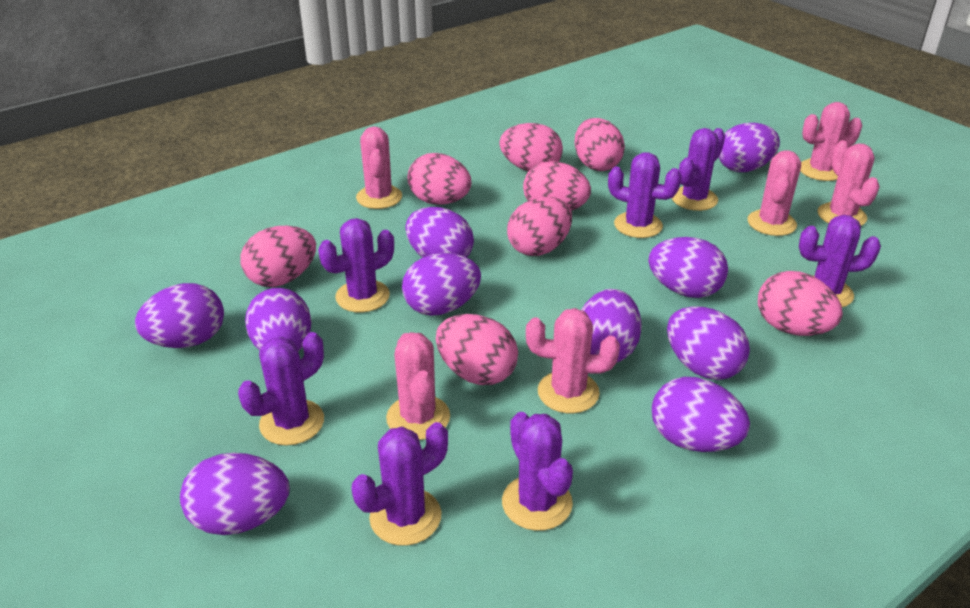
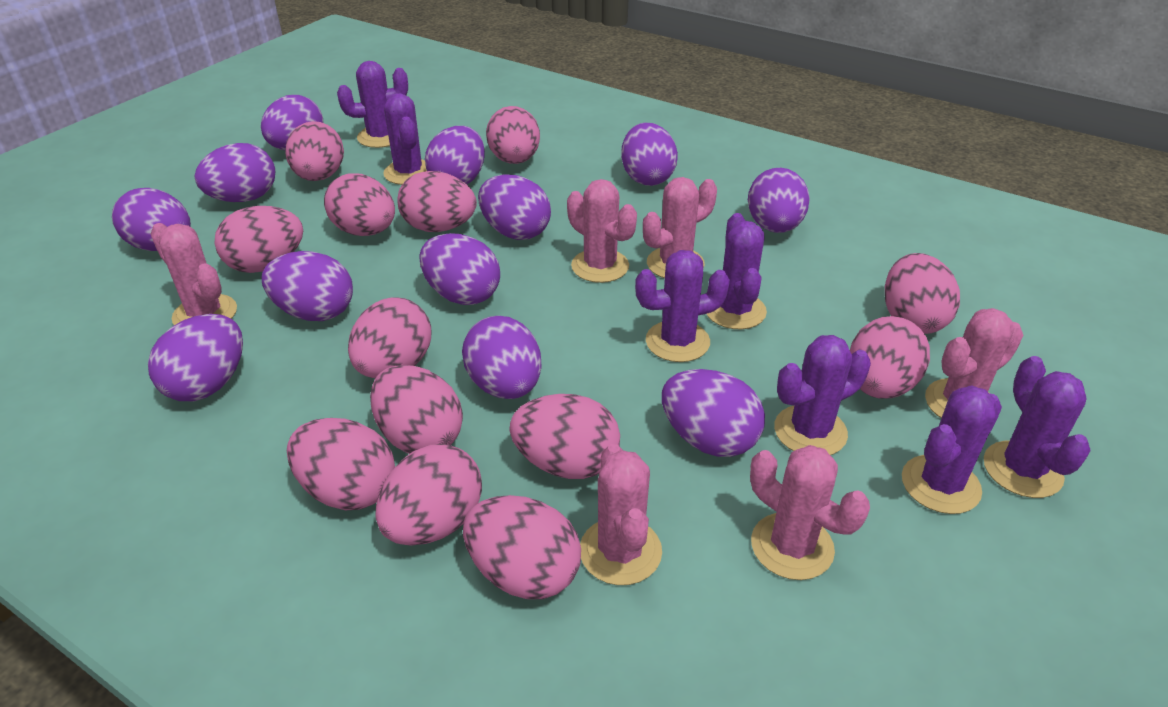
pink egg: [241,226,316,287] [408,153,471,205] [436,314,518,385] [499,123,563,171] [507,197,572,256] [523,161,591,211] [574,118,625,171] [758,271,843,336] = 8 -> [214,206,303,273] [285,121,344,181] [287,418,395,510] [324,173,395,236] [348,298,431,378] [370,365,463,454] [375,444,482,546] [397,171,477,232] [463,495,581,599] [486,106,540,164] [510,394,620,479] [850,316,930,398] [885,253,960,334] = 13
purple egg: [135,283,224,348] [180,453,290,535] [245,288,312,351] [402,253,481,316] [405,207,474,258] [581,289,642,362] [648,237,728,298] [652,377,750,452] [667,306,750,380] [719,123,780,172] = 10 -> [112,188,191,251] [148,314,243,401] [194,143,275,202] [261,95,324,150] [262,251,353,321] [419,233,500,305] [425,126,485,184] [462,316,542,399] [478,175,551,240] [621,123,678,186] [662,369,765,457] [748,168,810,233] = 12

